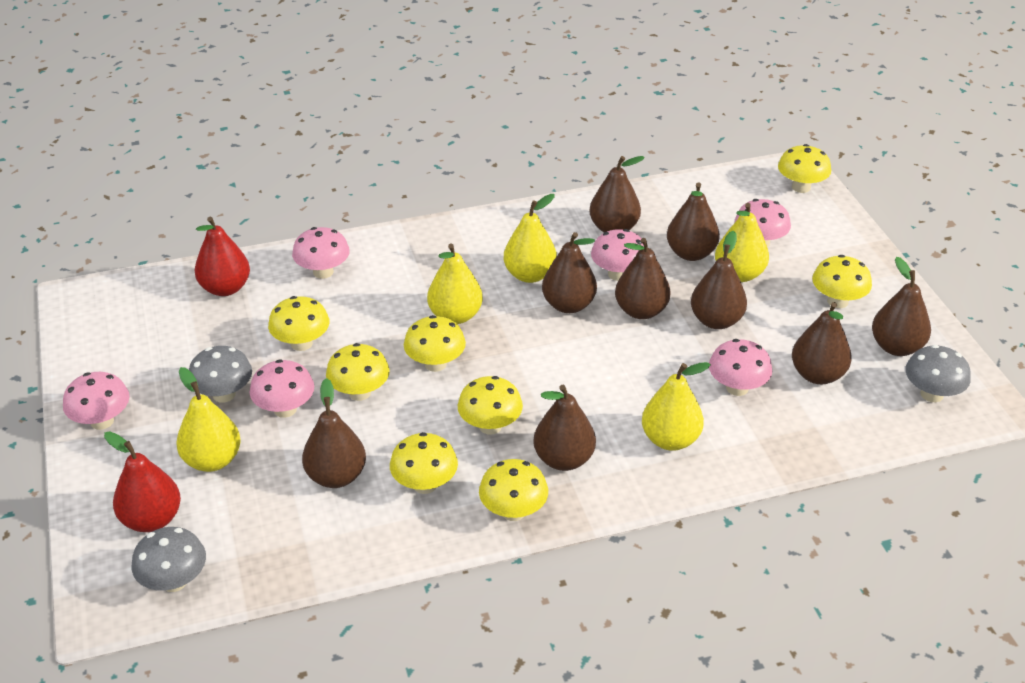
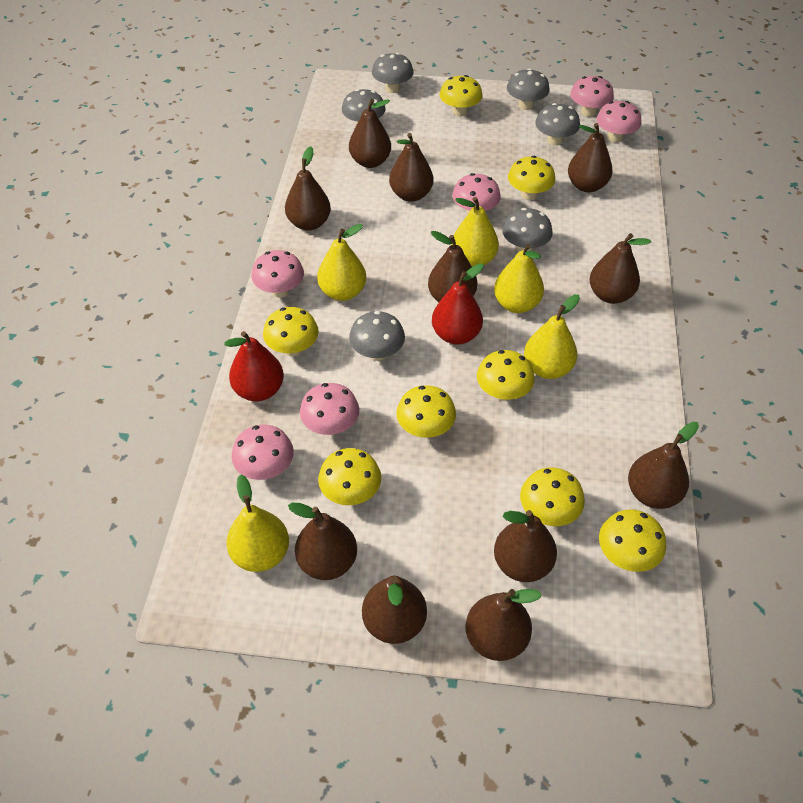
brown pear: [302,378,366,488] [533,385,596,471] [542,232,597,313] [589,156,645,232] [615,238,671,319] [667,182,720,261] [691,231,747,329] [792,302,852,384] [872,257,931,356] = 9 -> [285,146,331,230] [288,503,357,580] [349,99,391,168] [362,576,427,644] [389,133,433,202] [428,231,477,302] [466,589,542,661] [494,510,557,582] [568,123,613,192] [589,233,651,304] [628,422,699,509] = 11
grey mushroom: [132,527,206,592] [189,346,252,403] [905,345,971,402] = 3 -> [342,89,385,125] [349,311,405,361] [372,53,414,93] [502,208,553,252] [507,68,550,110] [535,103,580,146] = 6

